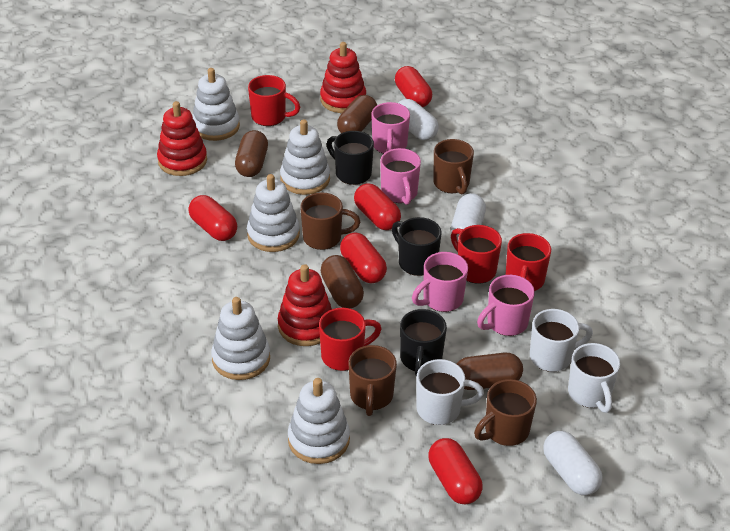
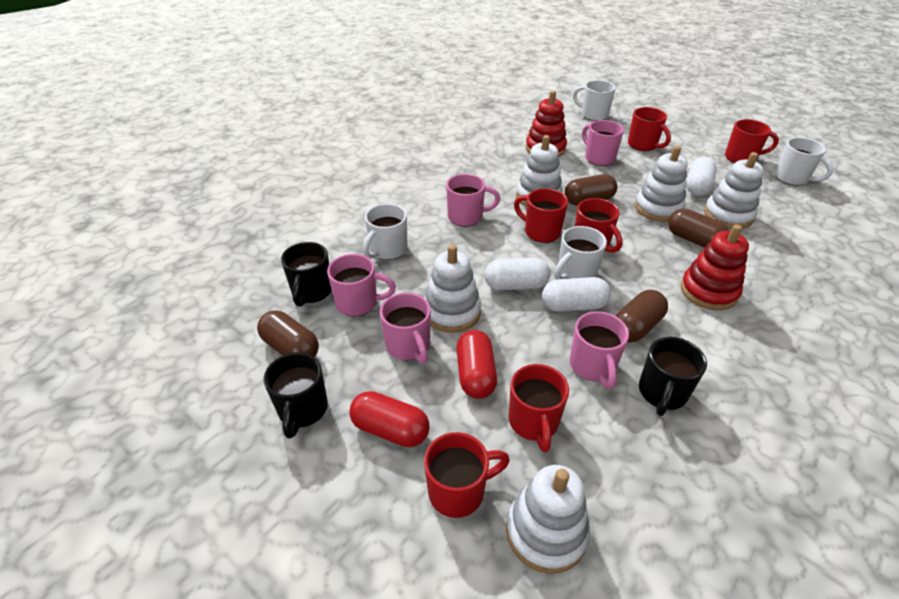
brown mug: [300,192,360,250] [348,345,397,416] [433,139,474,194] [474,379,537,446] = 4 -> none = 0
pink mug: [371,102,410,154] [380,148,421,205] [412,252,468,312] [477,275,535,336] = 4 -> [327,254,396,317] [380,293,431,363] [446,174,500,227] [570,311,629,389] [582,120,624,166] = 5
red capsule: [188,195,237,241] [340,232,387,283] [354,183,401,230] [395,66,432,107] [429,438,482,504] = 5 -> [349,391,430,447] [457,330,497,399] = 2
red mug: [248,75,300,126] [319,308,382,371] [451,225,502,284] [506,233,551,291] = 4 -> [424,432,510,518] [509,364,569,453] [514,188,568,243] [575,198,623,253] [628,107,671,151] [725,119,779,163] = 6
red stacking toy: [157,101,207,176] [278,264,332,346] [320,42,366,113] = 3 -> [526,91,567,157] [681,224,749,310] = 2
white mug: [417,359,484,425] [530,309,593,372] [568,343,620,413] = 3 -> [363,204,407,260] [554,226,607,280] [573,80,616,121] [775,137,833,185] = 4

